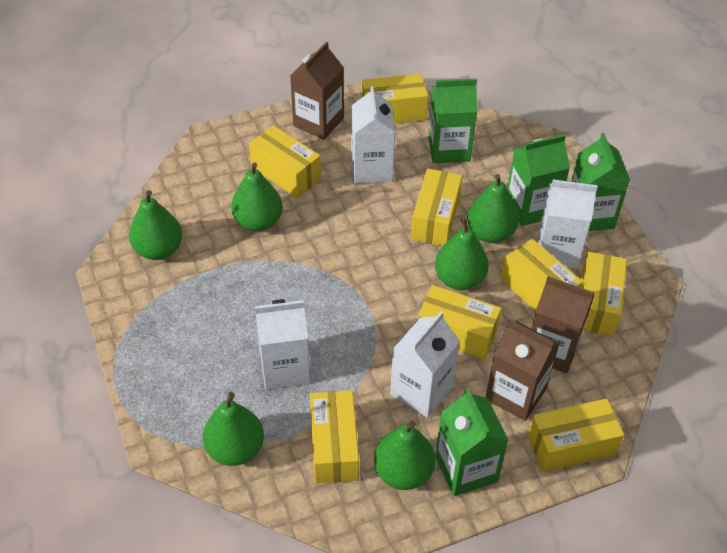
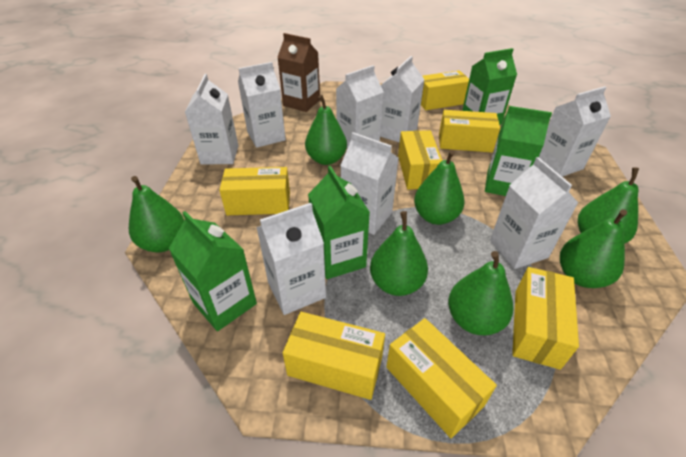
brown carton: [290,42,344,140] [486,320,560,421] [532,276,595,373] = 3 -> [277,33,320,112] = 1
green pear: [129,190,182,260] [203,392,264,466] [231,162,283,231] [374,421,436,490] [435,217,489,290] [467,174,519,243] = 6 -> [129,176,184,252] [305,95,347,165] [370,211,428,296] [414,150,465,225] [448,251,513,335] [560,209,627,288] [578,167,639,244] = 7
white carton: [255,299,310,390] [351,86,395,183] [390,311,460,418] [538,180,598,269] = 4 -> [185,74,239,165] [238,62,286,148] [256,203,326,315] [336,65,383,148] [340,132,399,235] [380,56,425,143] [490,157,578,269] [539,86,611,177] = 8
yellow box: [249,125,321,198] [310,390,359,484] [361,74,428,124] [411,168,463,246] [418,285,501,360] [501,238,583,311] [528,398,624,472] [581,252,627,337] = 8 -> [219,167,290,215] [283,312,385,400] [386,318,497,438] [398,130,443,190] [421,70,469,110] [439,110,500,153] [512,267,579,370] = 7

